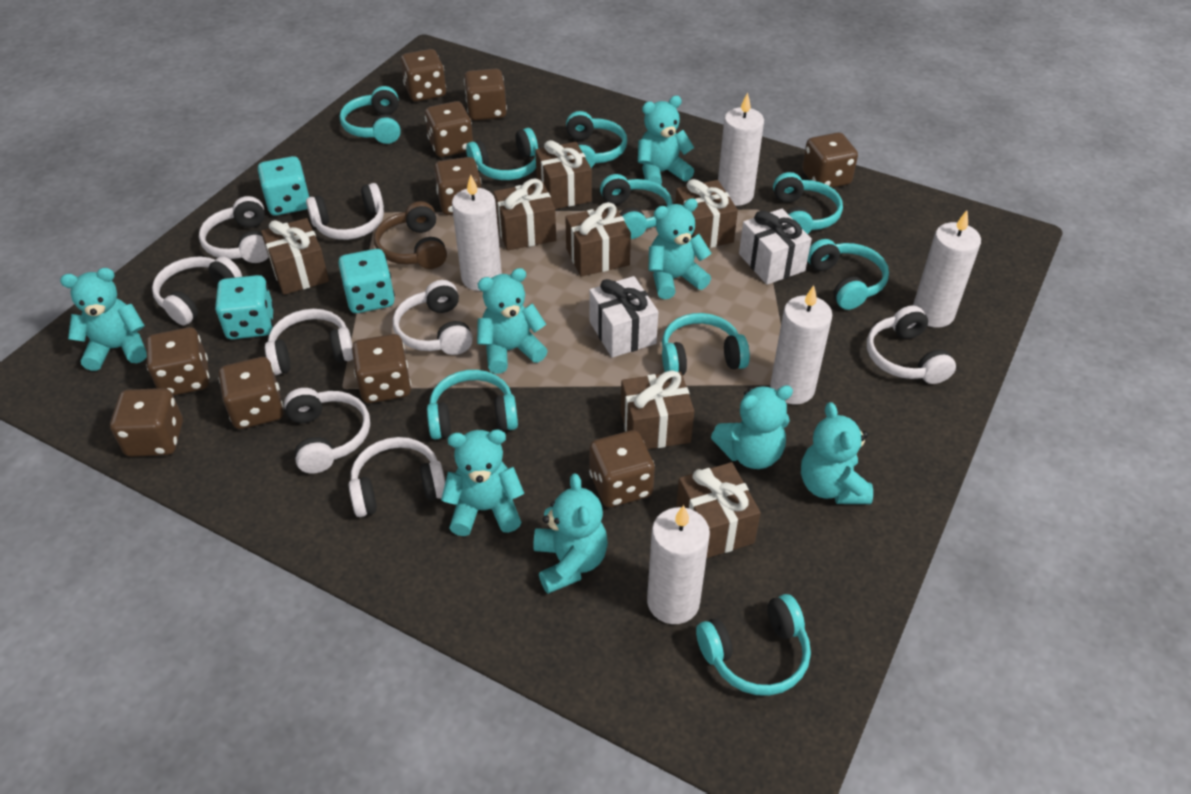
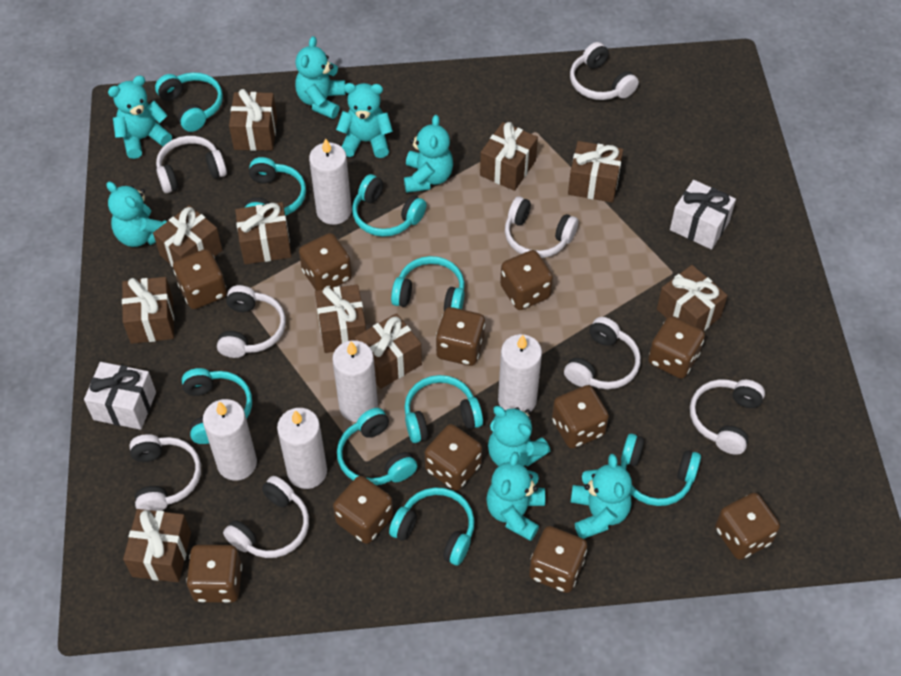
brown dice: [110,388,183,457] [146,327,209,396] [219,357,284,429] [352,334,411,403] [401,49,446,102] [425,101,473,157] [434,157,481,215] [464,68,507,121] [589,430,655,507] [802,132,858,188] = 10 -> [173,249,227,309] [186,545,242,603] [299,233,352,291] [333,476,393,544] [425,424,482,491] [436,307,485,366] [500,250,553,310] [529,526,587,593] [552,385,609,448] [648,316,705,379] [715,493,780,560] = 11
brown gift: [261,218,329,295] [494,178,556,251] [535,140,592,209] [565,202,631,277] [621,370,694,449] [675,179,738,248] [676,462,761,558] = 7 -> [122,277,174,344] [123,509,191,582] [153,205,222,267] [229,89,277,151] [235,202,292,264] [315,284,366,353] [355,313,422,389] [480,122,538,191] [568,141,623,203] [657,265,728,331] = 10
brown headphones: [374,201,447,269] = 1 -> none = 0
turquoise dice: [215,275,274,339] [258,156,310,216] [338,249,395,313] = 3 -> none = 0

